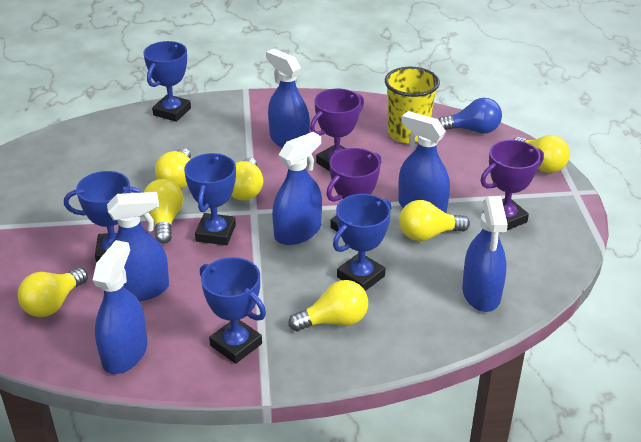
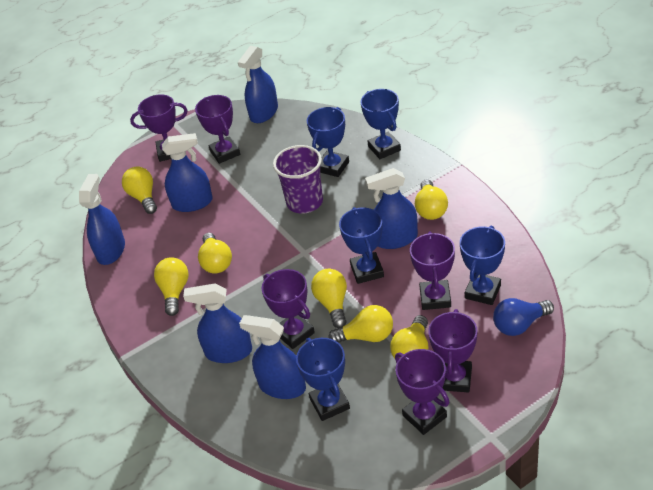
purple cup: none = 0 -> [273,145,323,214] = 1
purple trophy: [310,89,364,171] [326,148,381,231] [480,140,544,230] = 3 -> [130,94,188,162] [195,95,240,164] [261,269,315,349] [395,349,450,435] [410,232,455,310] [428,309,477,392] = 6
yellow cup: [385,67,440,144] = 1 -> none = 0

